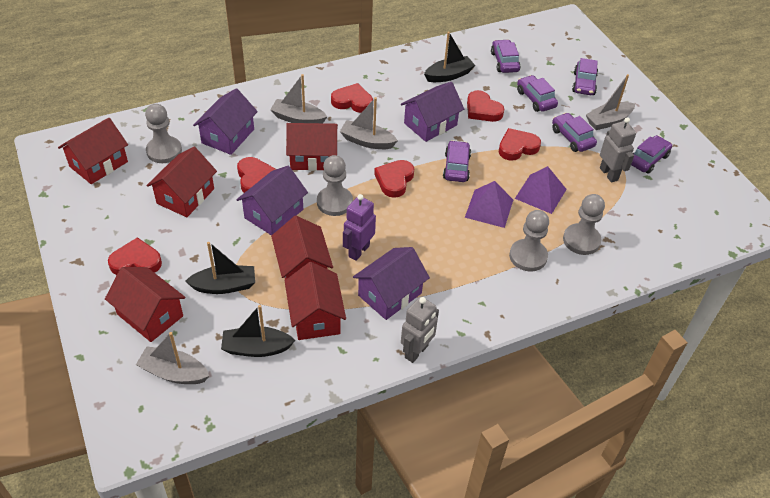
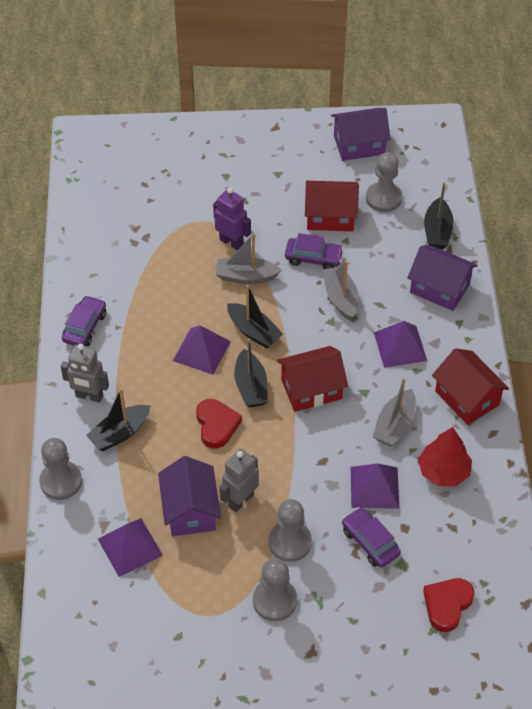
black boat: [185,242,255,294] [221,305,295,357] [424,32,475,82] = 3 -> [86,388,150,451] [227,285,283,348] [234,338,268,408] [424,182,454,249] = 4
grey boat: [136,332,209,384] [270,74,327,123] [340,97,398,149] [586,74,635,130] = 4 -> [216,234,281,284] [323,261,359,321] [373,378,416,446] = 3
purple car: [443,140,471,182] [491,39,521,73] [517,75,558,112] [552,113,597,152] [572,58,598,95] [631,135,672,174] = 6 -> [62,295,106,346] [285,233,344,269] [342,507,401,568] = 3
purple house: [193,88,258,155] [236,166,308,236] [353,247,430,320] [401,82,464,142] = 4 -> [158,456,221,536] [331,108,391,161] [407,245,478,311] = 3
purple pyramid: [465,181,513,228] [515,166,567,214] = 2 -> [98,518,163,577] [173,325,231,375] [351,463,399,509] [374,321,427,368] = 4
red heart: [108,237,162,275] [237,157,276,193] [331,83,373,113] [374,160,414,198] [467,90,504,122] [499,128,541,161] = 6 -> [196,399,242,449] [423,578,475,632] = 2
red house: [58,118,128,184] [105,267,186,342] [146,147,217,217] [271,216,333,280] [285,262,346,340] [286,123,338,171] = 6 -> [277,346,348,412] [305,181,359,231] [432,348,509,425] = 3
red tree: none = 0 -> [418,427,472,486] = 1

